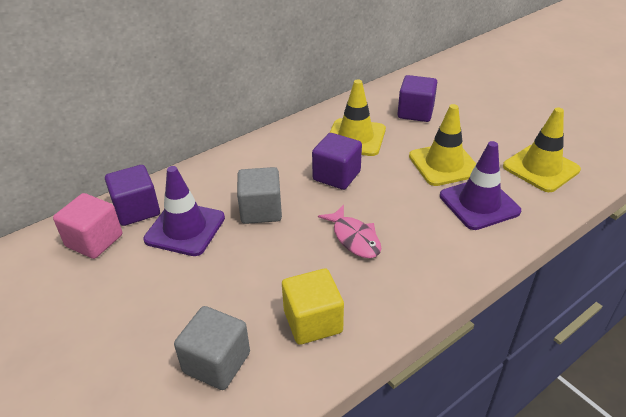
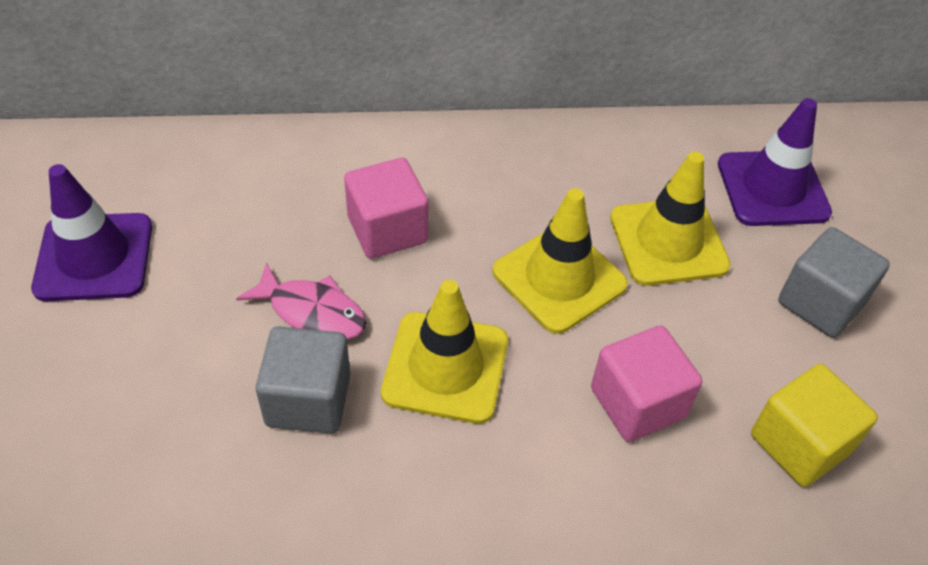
pink cube: [53,193,122,259] = 1 -> [344,158,428,259] [591,325,702,442] = 2
purple cube: [105,165,160,226] [312,133,362,190] [397,75,437,122] = 3 -> none = 0

